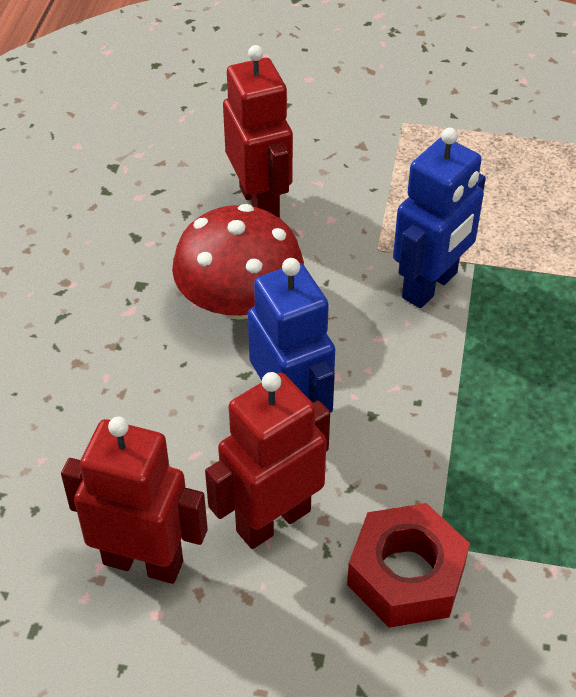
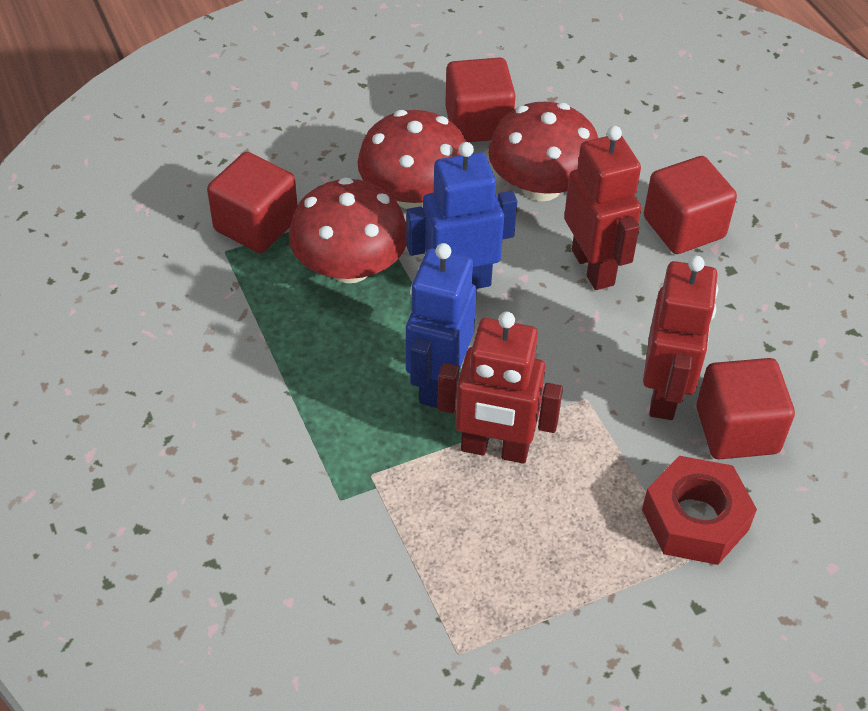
red cube: none = 0 -> [207,152,298,253] [445,57,516,142] [644,156,737,254] [696,358,795,459] = 4
red mushroom: [172,204,304,320] = 1 -> [289,177,406,283] [357,110,466,209] [488,102,598,201] = 3

